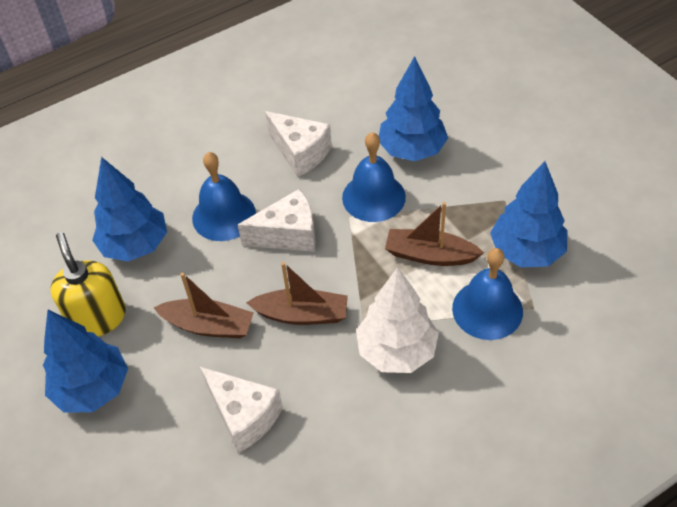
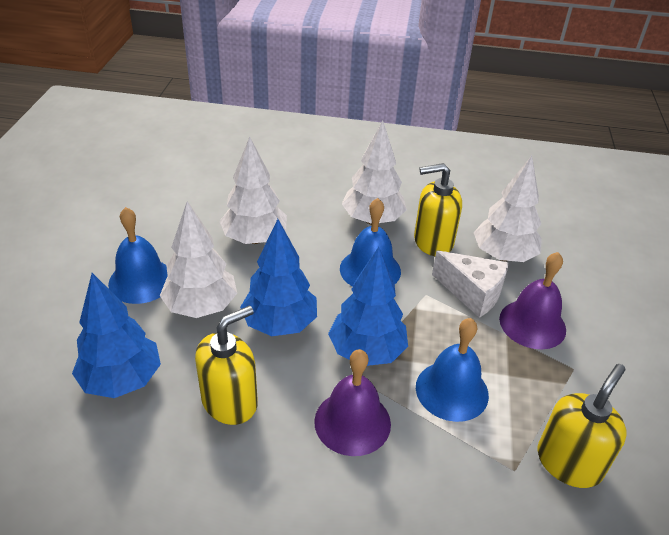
blue tree: [43,310,128,413] [92,157,167,262] [379,56,448,161] [490,161,567,267] = 4 -> [72,273,161,398] [240,219,317,336] [328,247,408,366] = 3
brown boat: [153,273,254,338] [246,262,348,325] [385,202,484,266] = 3 -> none = 0
purple bell: none = 0 -> [314,349,391,456] [499,252,566,349] = 2
white cheese: [200,367,283,453] [238,189,316,252] [265,111,332,177] = 3 -> [432,250,508,318] = 1
white tree: [356,267,439,373] = 1 -> [160,201,237,318] [219,137,287,244] [342,120,407,225] [474,155,542,262] = 4
yellow soap dispenser: [50,232,126,337] = 1 -> [195,306,258,425] [414,163,462,256] [537,364,627,488] = 3

